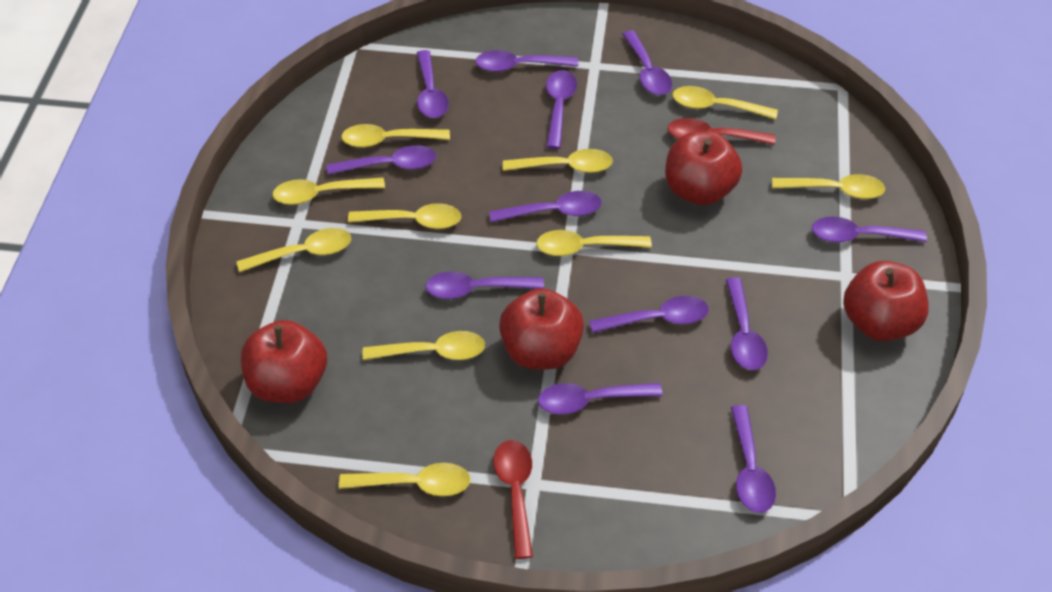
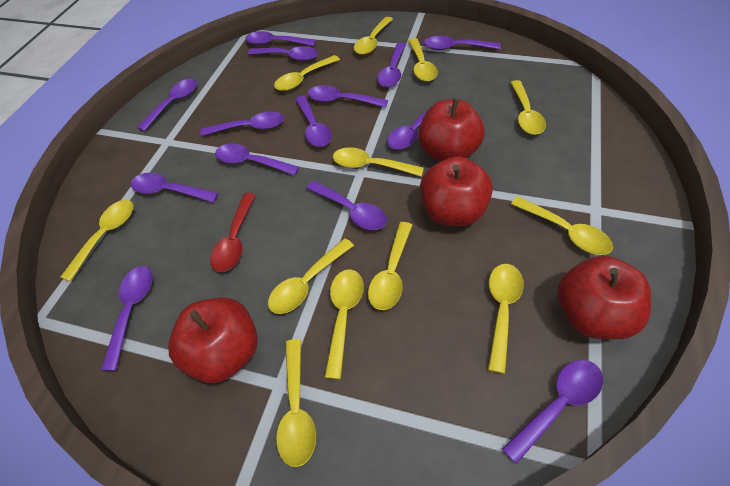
purple spoon: [327,145,436,175] [417,50,449,118] [425,271,544,299] [475,50,578,72] [489,191,602,223] [538,383,663,414] [546,70,577,149] [589,296,709,333] [622,30,672,95] [726,277,768,370] [731,405,776,513] [812,216,927,243] = 12 -> [101,266,153,371] [130,173,219,202] [137,79,197,132] [200,111,284,136] [215,143,299,176] [245,31,316,46] [248,46,318,61] [295,96,332,147] [306,181,387,230] [308,85,388,108] [377,43,406,87] [387,101,439,149] [424,36,501,50] [502,360,603,464] = 14
red spoon: [493,440,533,559] [667,118,775,145] = 2 -> [210,193,255,272] = 1
yellow spoon: [236,228,351,272] [272,178,385,205] [339,463,471,496] [341,124,450,148] [348,203,461,229] [363,331,485,360] [503,149,613,173] [536,230,652,256] [673,86,778,120] [772,174,885,199] = 10 -> [60,200,133,282] [268,238,354,314] [274,55,340,91] [276,339,316,467] [325,269,364,379] [333,147,424,177] [354,17,393,55] [368,222,412,310] [408,38,438,82] [488,264,524,374] [510,80,546,135] [511,196,613,255] = 12

